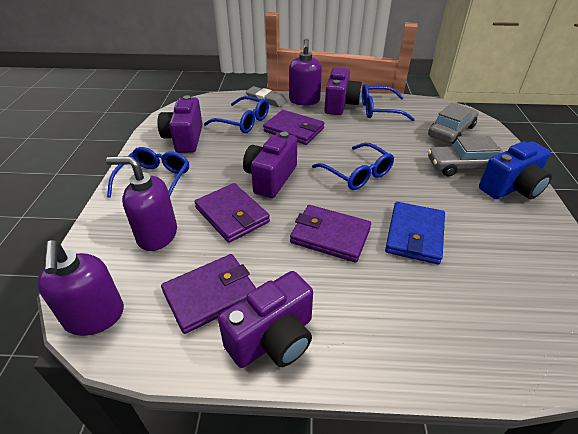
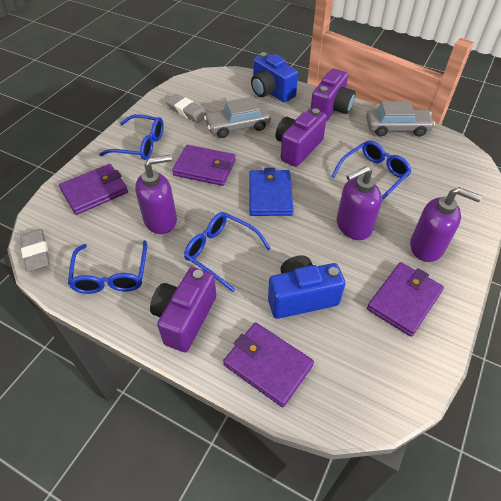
blue camera: [479,142,552,199] = 1 -> [251,52,298,102] [268,255,345,319] = 2
grey eraser: [246,86,287,107] = 1 -> [20,229,50,272] [165,94,207,123] = 2
purple camera: [158,95,203,153] [218,271,313,368] [243,132,297,198] [324,67,362,115] = 4 -> [150,267,216,352] [276,108,327,167] [311,68,356,122] = 3

